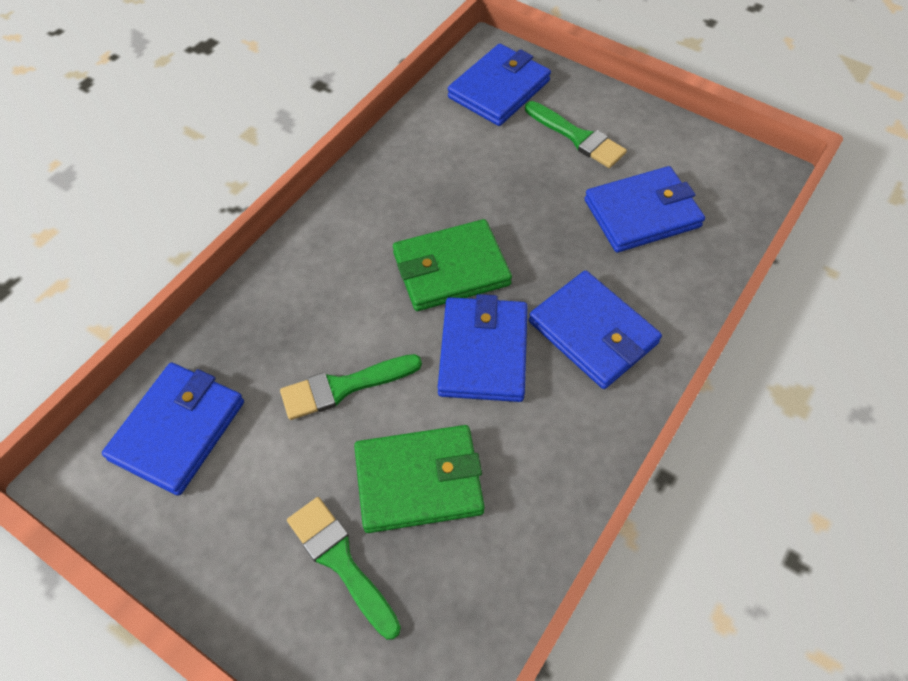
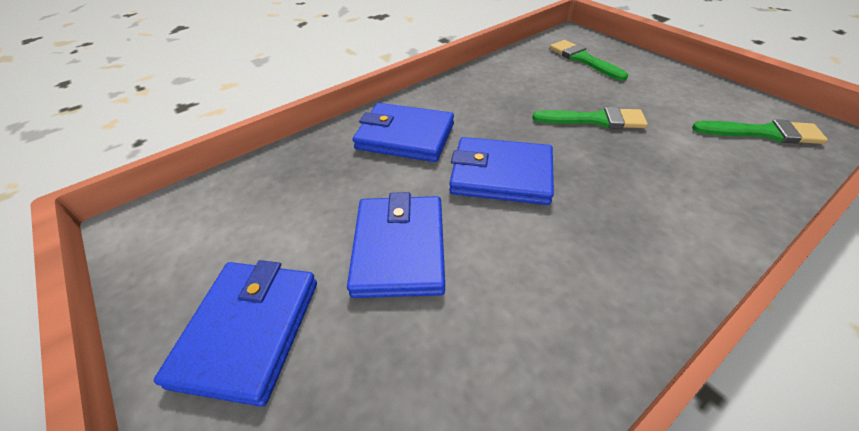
blue wallet: [102,362,244,496] [438,294,528,402] [448,44,551,126] [529,270,662,389] [584,166,705,253] = 5 -> [154,260,317,407] [347,192,445,298] [353,103,454,162] [449,137,554,205] = 4
green wallet: [354,425,485,533] [393,219,512,311] = 2 -> none = 0

